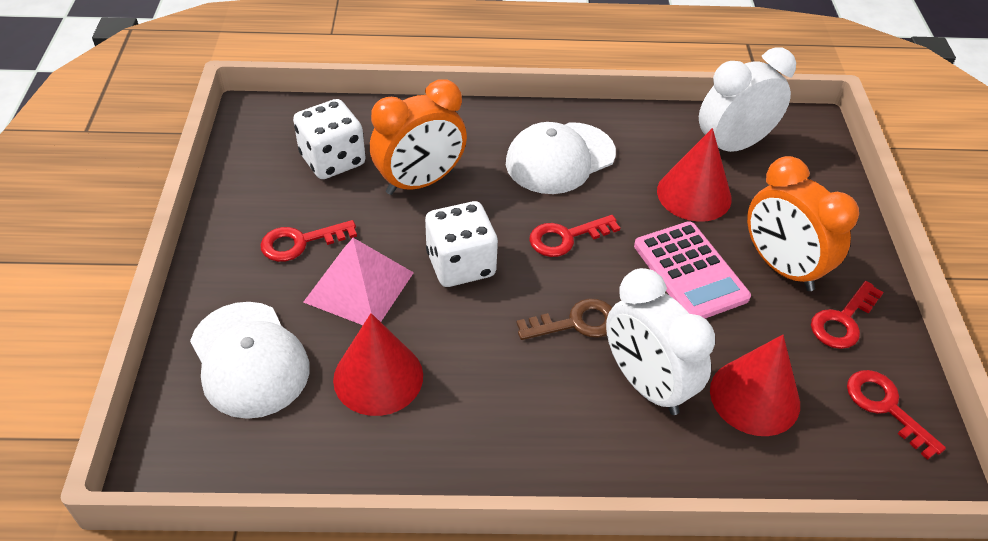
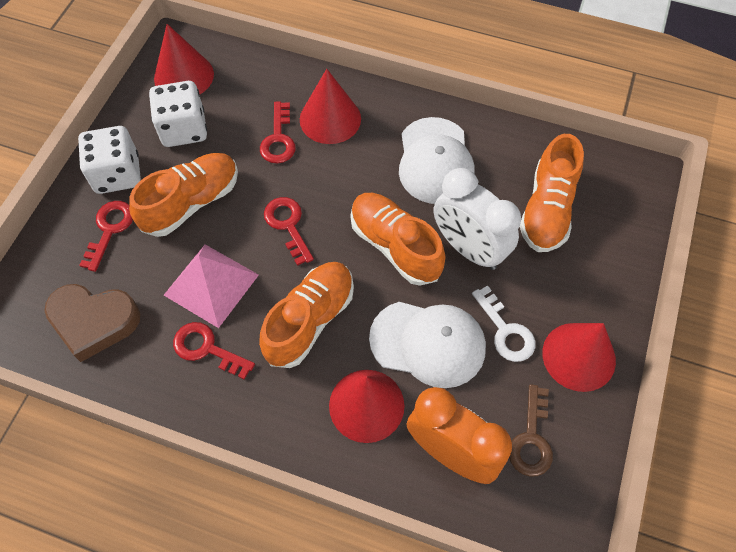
brown heart: none = 0 -> [44,284,140,362] = 1
orange clock: [370,79,467,195] [747,156,859,291] = 2 -> [407,387,512,484] = 1
orange shoe: none = 0 -> [129,153,238,237] [259,262,354,368] [351,193,445,286] [520,134,584,252] = 4
pink calculator: [634,221,751,319] = 1 -> none = 0
red cone: [333,313,423,416] [657,128,732,222] [710,335,800,436] = 3 -> [154,24,214,95] [300,69,361,144] [329,370,405,443] [542,323,616,392] = 4
white clock: [606,268,715,415] [699,47,796,152] = 2 -> [434,168,521,270] = 1
white key: none = 0 -> [472,285,536,362] = 1

